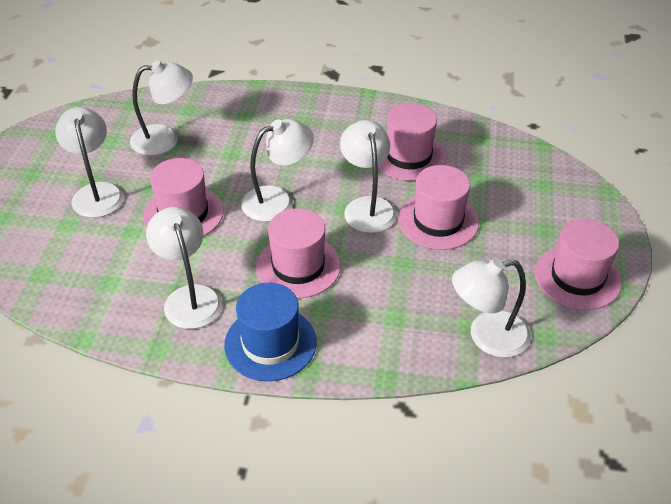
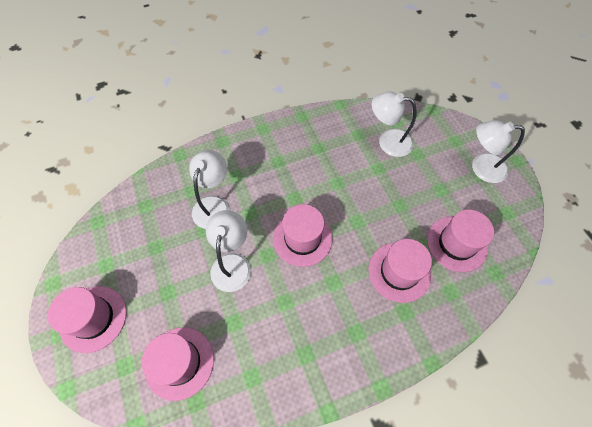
blue hat: [224,283,317,381] = 1 -> none = 0
white lamp: [55,107,124,218] [130,61,193,156] [146,207,222,329] [241,119,314,222] [340,120,397,233] [452,258,531,358] = 6 -> [189,150,229,229] [206,210,251,292] [372,91,416,157] [472,120,525,183] = 4

